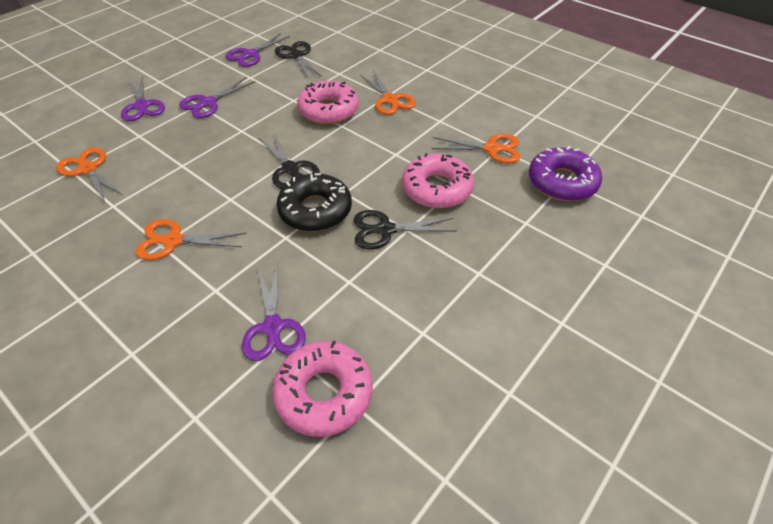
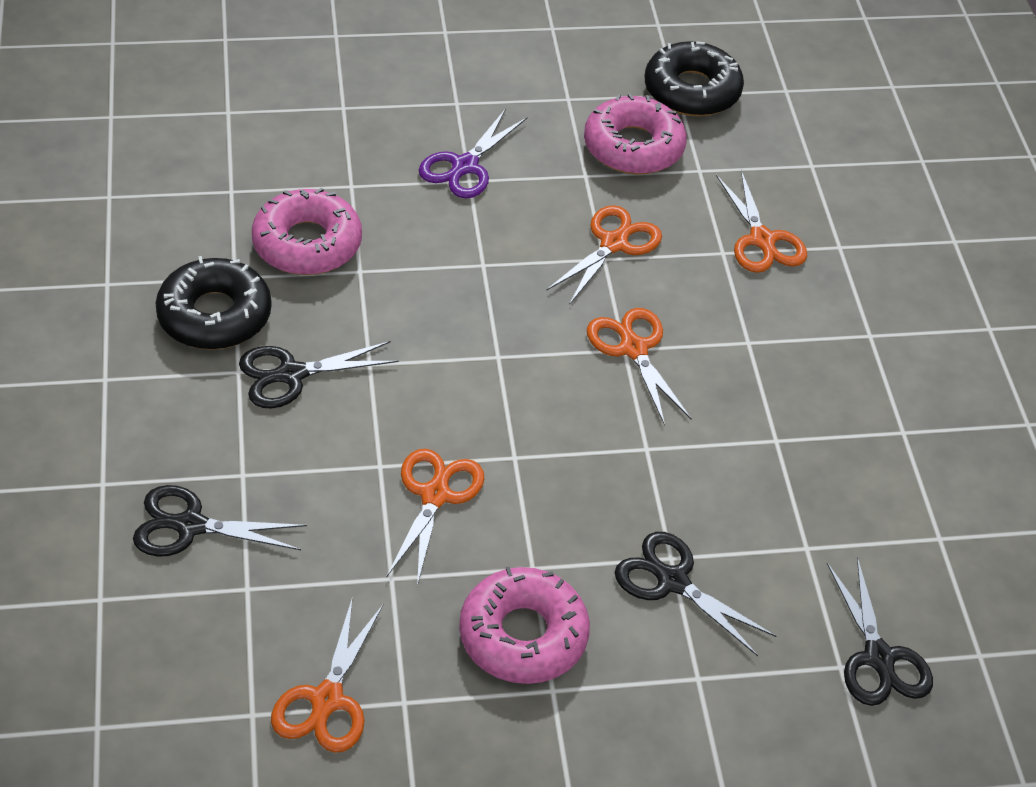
black donut: [276,173,352,232] = 1 -> [156,256,272,350] [645,41,744,116] = 2
black scissors: [259,133,320,189] [275,41,322,78] [354,210,457,250] = 3 -> [133,485,307,557] [239,341,399,408] [615,532,776,656] [827,557,933,706] = 4
orange scissors: [57,147,124,202] [136,219,246,260] [361,71,416,115] [432,134,520,163] = 4 -> [271,596,384,753] [386,449,484,586] [546,205,662,305] [587,308,692,426] [716,170,807,273] = 5
purple donut: [529,146,602,201] = 1 -> none = 0
purple scissors: [121,76,165,121] [179,77,256,118] [225,33,290,67] [242,263,306,361] = 4 -> [419,109,527,198] = 1

